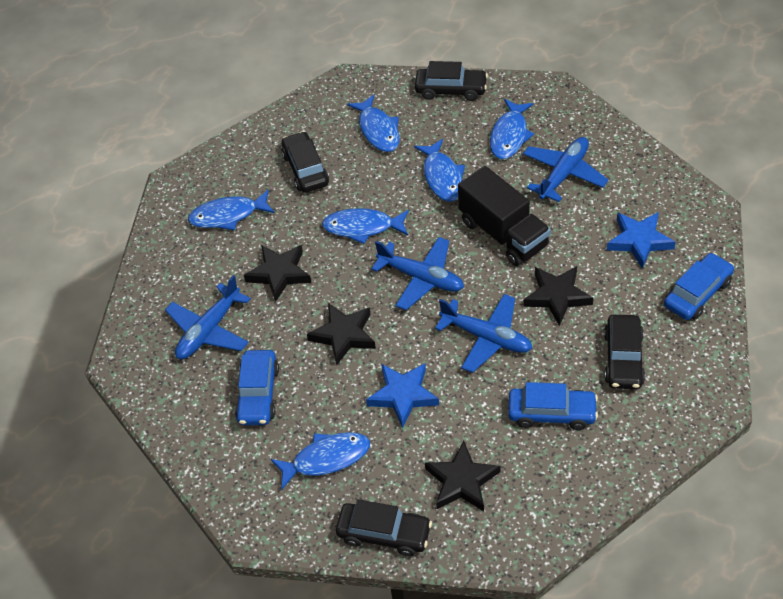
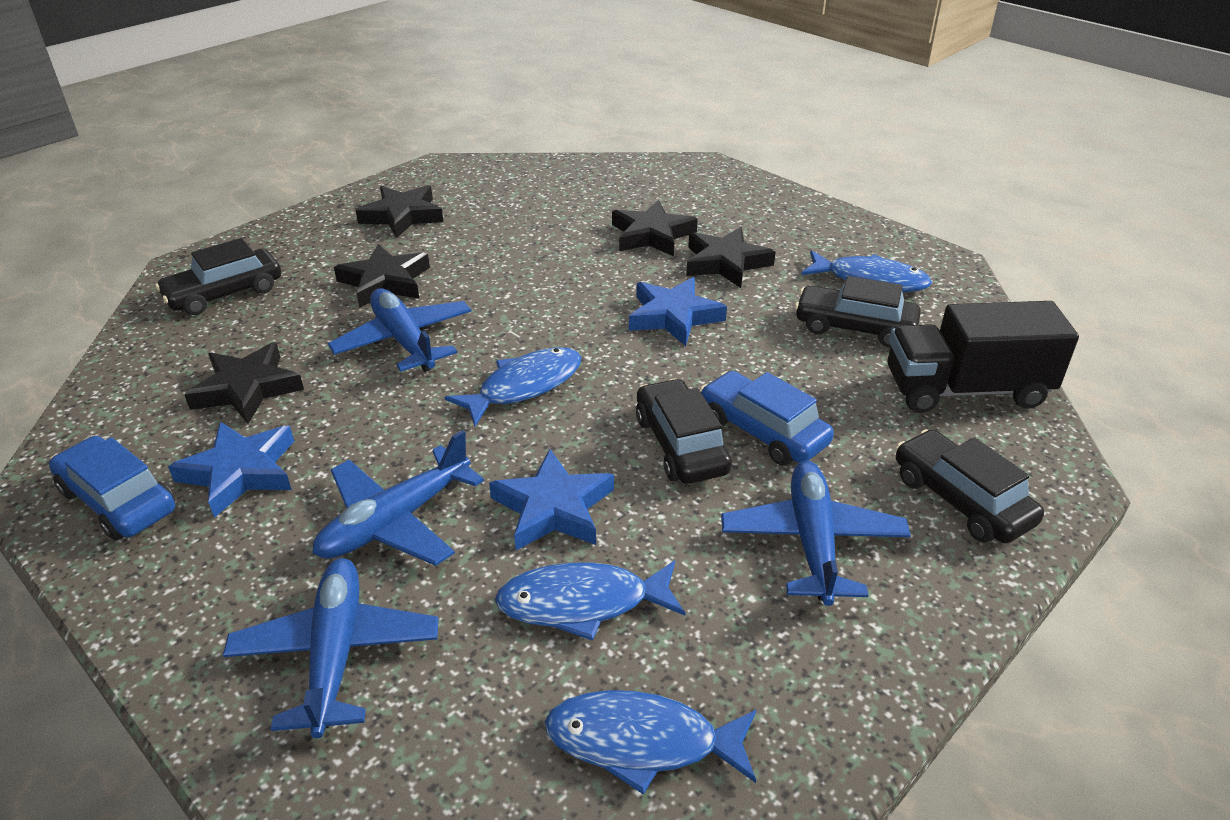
black star: [244,245,311,302] [307,303,376,365] [425,441,500,511] [523,266,593,326] = 4 -> [184,342,304,424] [334,244,430,308] [356,185,443,238] [612,200,698,256] [686,227,775,288] = 5
blue car: [235,350,279,425] [508,382,598,430] [664,253,734,320] = 3 -> [49,436,175,540] [700,371,834,466] = 2
blue fish: [188,190,275,230] [271,432,370,490] [322,208,409,244] [347,94,400,152] [414,139,465,202] [490,99,534,159] = 6 -> [444,347,581,426] [495,561,685,641] [545,690,757,795] [801,250,932,292] = 4
blue star: [366,363,439,428] [607,212,676,269] = 2 -> [168,422,294,518] [489,449,614,550] [629,277,727,346] = 3

